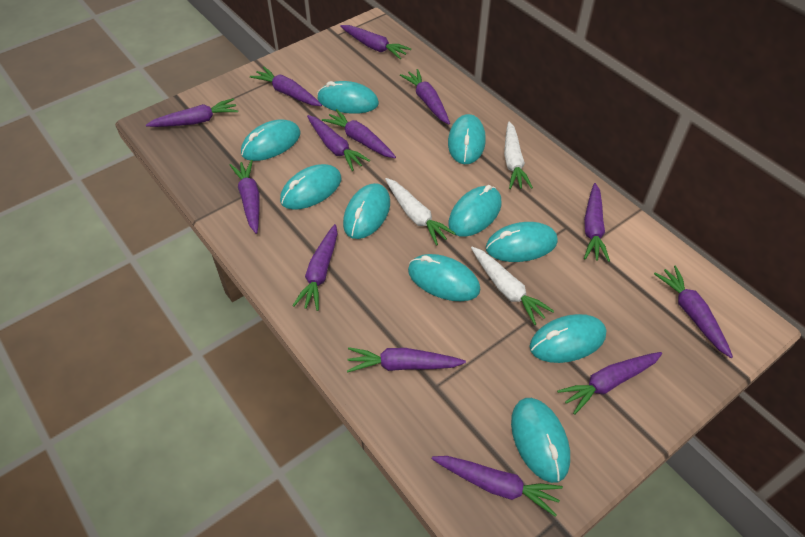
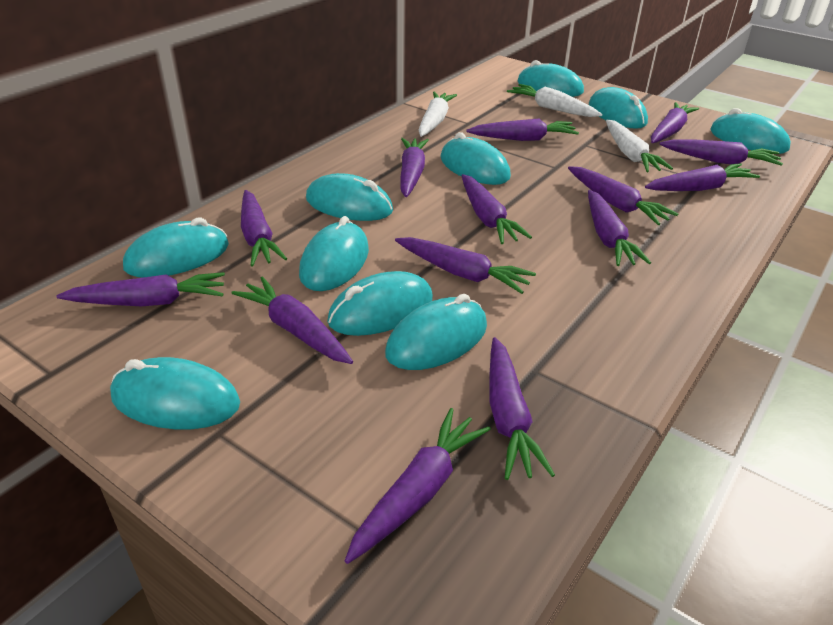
purple carrot: [146,98,238,127] [230,160,260,234] [250,66,322,106] [292,224,337,311] [307,115,371,171] [322,109,396,158] [340,25,411,59] [347,347,466,373] [400,69,450,124] [432,456,563,517] [557,352,662,415] [584,183,610,262] [654,266,733,358] = 13 -> [56,272,225,306] [231,276,353,364] [241,190,287,266] [345,408,491,564] [395,237,536,294] [400,138,429,197] [461,174,532,244] [466,119,579,141] [489,337,555,480] [568,166,678,225] [588,190,651,266] [645,163,760,191] [651,102,699,143] [660,139,783,166] = 14

